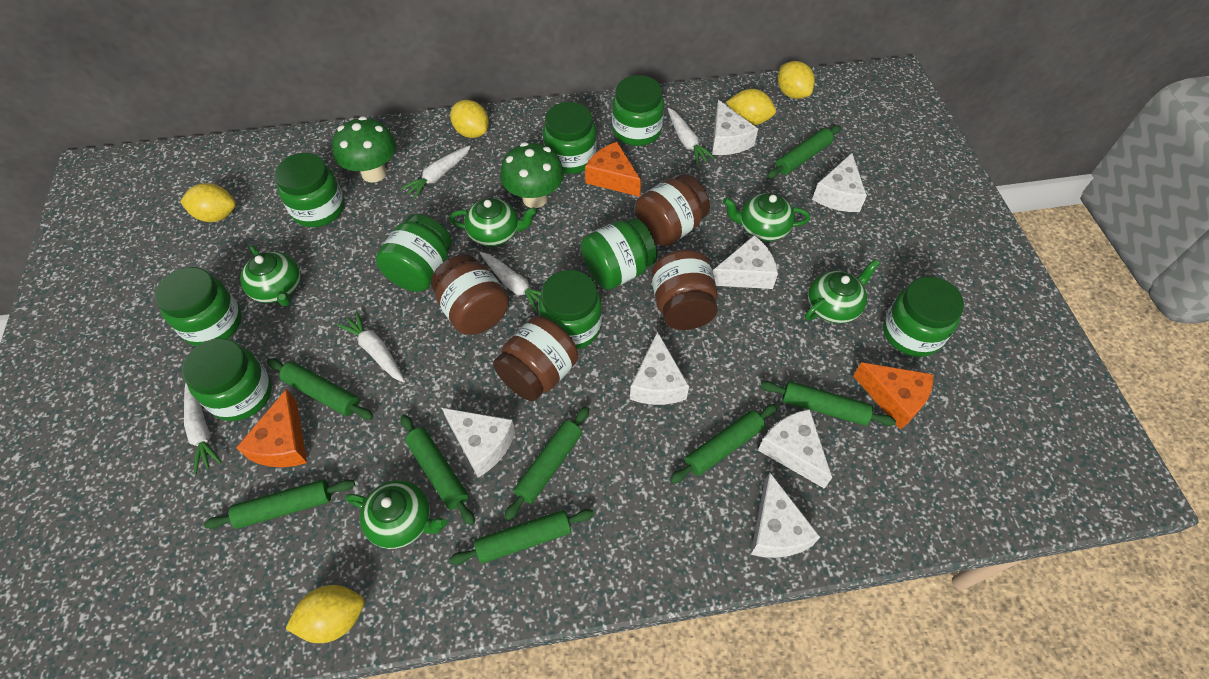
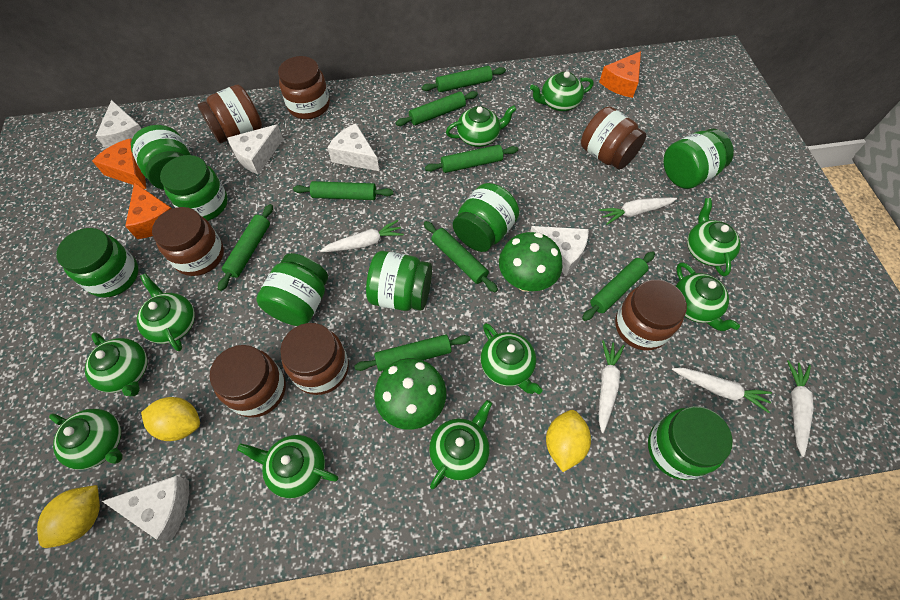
brown jar: [431,254,509,335] [493,316,578,401] [635,174,710,246] [651,250,718,330] = 4 -> [152,207,224,276] [198,85,262,144] [209,345,286,418] [278,56,330,119] [280,323,349,395] [581,107,646,170] [615,279,687,351] = 7
green jar: [155,267,242,346] [182,338,272,421] [274,153,345,227] [376,214,452,292] [539,270,602,349] [543,102,597,174] [581,218,657,290] [612,75,664,146] [883,277,964,357] = 9 -> [56,228,139,298] [131,125,191,190] [160,155,228,221] [256,253,328,326] [366,251,432,311] [453,183,519,252] [648,406,733,480] [664,129,734,189] = 8
green teapot: [240,245,300,306] [345,480,447,549] [449,198,537,246] [723,193,810,241] [805,259,880,323] = 5 -> [49,409,123,470] [85,332,148,396] [136,273,195,351] [237,435,338,499] [429,400,492,489] [446,105,517,147] [481,323,542,394] [530,71,594,111] [676,262,740,331] [687,198,741,276] = 10
white cheese: [442,408,515,477] [630,331,689,405] [712,100,758,155] [713,235,778,289] [751,473,820,558] [758,409,832,488] [812,153,867,212] = 7 -> [96,100,142,149] [102,476,189,542] [227,124,283,175] [328,124,379,171] [530,226,589,276] = 5
yellow lemon: [180,183,236,222] [285,585,364,643] [450,100,489,138] [726,89,776,125] [778,61,815,99] = 5 -> [37,485,100,548] [141,397,200,441] [546,410,591,472] = 3

